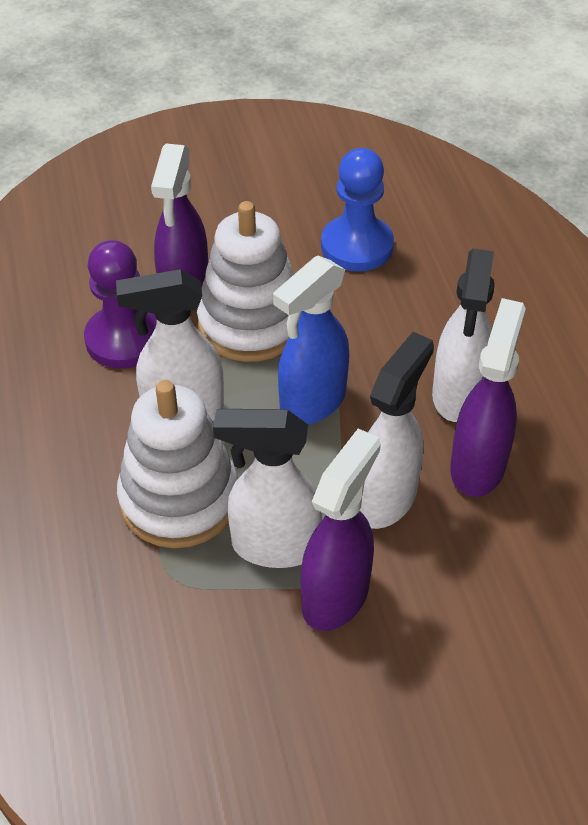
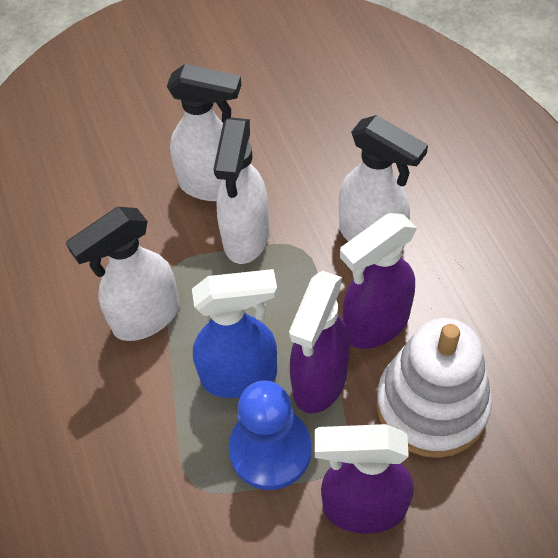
purple pawn: [84,240,157,369] = 1 -> none = 0
white stacking toy: [117,380,238,548] [197,201,301,362] = 2 -> [376,318,492,458] = 1

